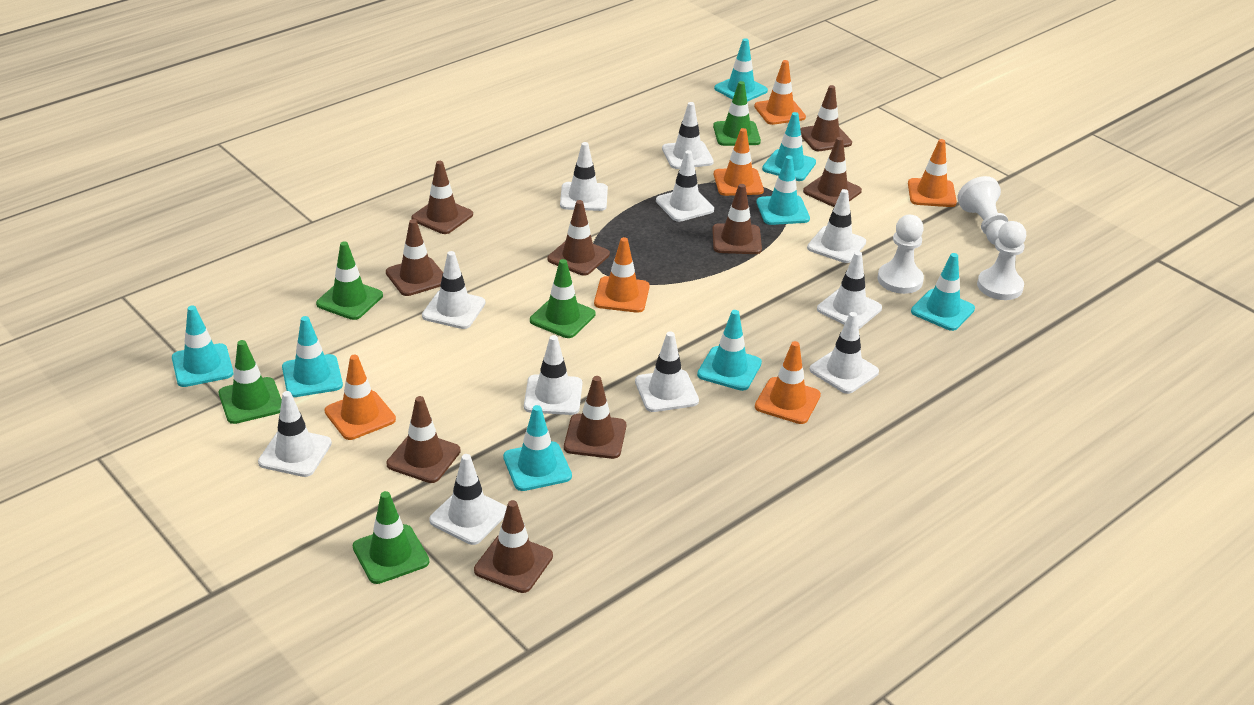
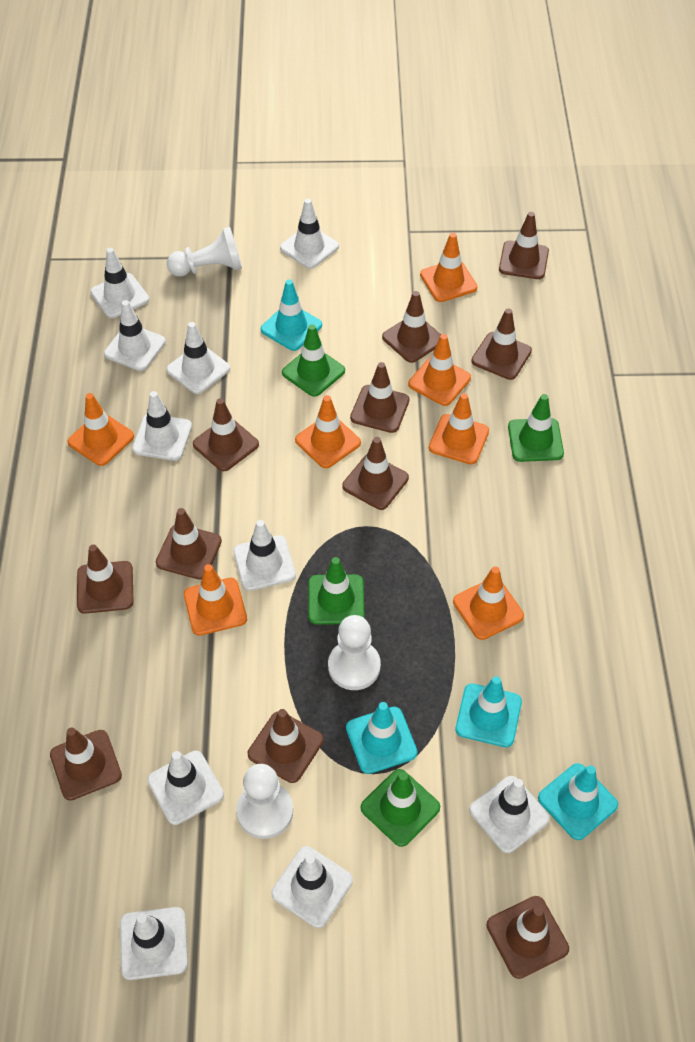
brown traffic cone: [386,219,443,296] [386,396,461,483] [411,161,473,234] [474,500,553,593] [547,200,610,276] [564,376,626,459] [712,184,762,254] [800,85,852,151] [803,137,862,207] = 9 -> [50,728,122,801] [77,545,133,614] [156,508,222,580] [193,398,259,471] [248,709,324,783] [342,437,409,510] [350,362,410,433] [382,291,441,363] [472,309,532,380] [487,896,569,979] [499,212,549,279] = 11
green traffic cone: [219,340,282,424] [316,241,383,320] [353,491,429,584] [530,259,595,338] [713,81,761,146] = 5 -> [282,324,345,397] [308,557,364,625] [361,769,440,847] [508,394,564,462] = 4
orange traffic cone: [325,355,396,440] [594,237,650,313] [714,128,764,196] [754,60,806,125] [755,341,821,424] [908,139,957,207] = 6 -> [68,393,134,466] [184,564,247,636] [295,395,361,468] [408,334,471,406] [420,233,478,302] [429,393,489,464] [453,566,524,640] = 7
turquoise traffic cone: [172,305,234,387] [282,316,343,397] [503,405,572,491] [697,310,762,391] [714,38,768,101] [757,156,810,225] [762,112,816,181] [911,253,975,331] = 8 -> [261,279,322,351] [346,702,417,774] [455,676,522,747] [538,763,618,840] = 4
white traffic cone: [258,391,332,477] [422,251,485,329] [429,454,507,545] [524,335,582,415] [560,142,608,211] [635,331,699,412] [656,150,714,222] [662,102,714,169] [807,189,866,263] [810,312,879,394] [817,251,882,329] = 11 -> [90,248,149,318] [104,300,166,371] [120,907,188,980] [132,391,192,461] [147,751,224,825] [166,322,230,394] [233,520,296,591] [271,846,353,928] [280,199,339,269] [469,776,550,853] = 10

